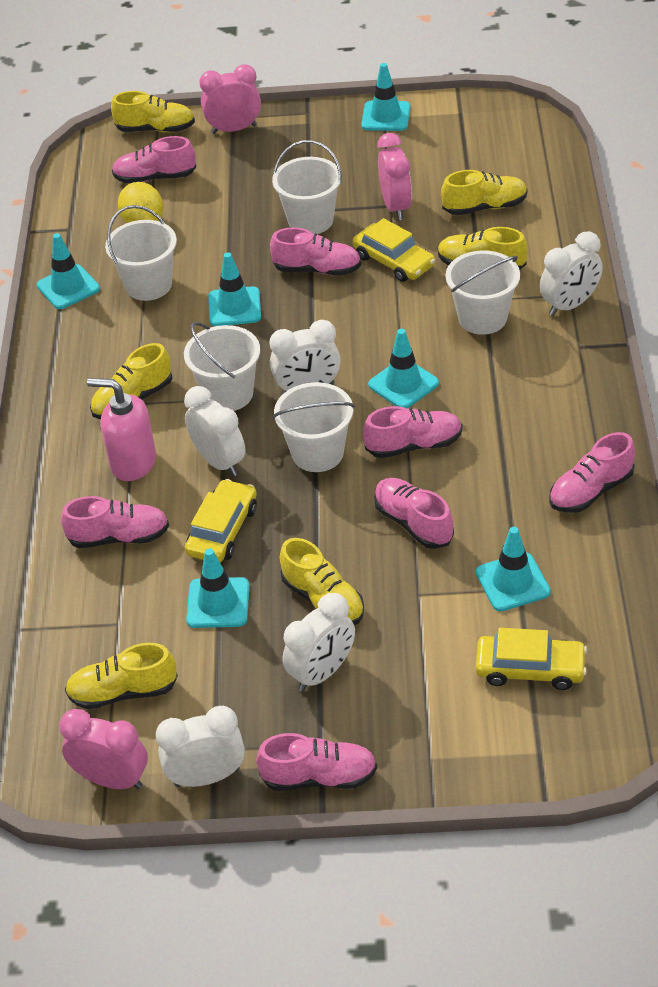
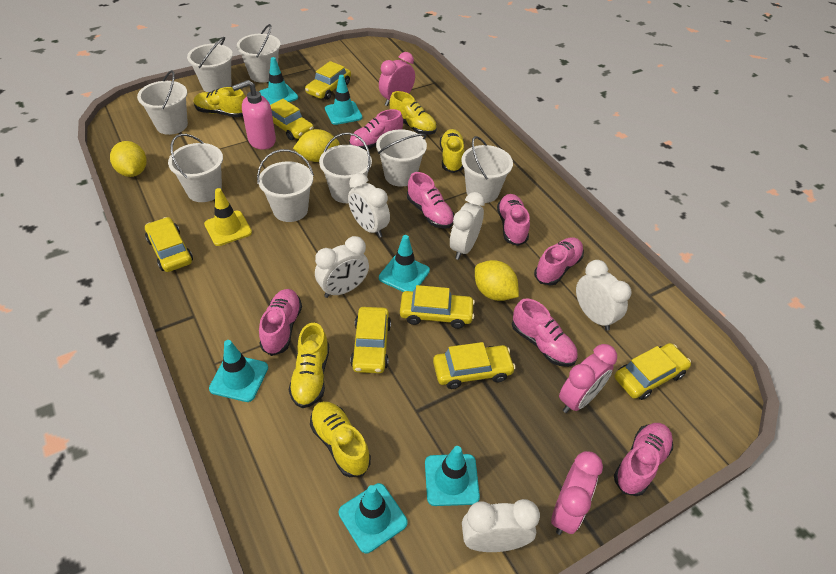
white bucket: [105,205,177,301] [184,322,260,411] [272,140,342,234] [273,382,355,472] [446,250,520,335] = 5 -> [137,70,188,135] [168,134,223,202] [187,37,233,92] [237,24,281,83] [257,149,314,222] [319,132,372,203] [376,129,427,187] [461,136,513,203] = 8
yellow car: [185,479,257,563] [352,218,435,282] [476,628,587,690] = 3 -> [145,217,193,272] [270,99,314,140] [305,61,351,100] [350,307,391,373] [400,285,475,329] [433,342,515,389] [614,343,691,400] = 7
yellow lemon: [118,182,163,223] = 1 -> [110,141,147,177] [293,129,340,162] [475,260,519,301] = 3
yellow shoe: [65,643,178,709] [90,343,173,419] [111,91,195,132] [280,538,364,625] [438,227,527,270] [441,170,528,215] = 6 -> [194,87,246,118] [289,323,329,408] [310,401,371,477] [389,91,437,135] [440,129,465,173] = 5
yellow traffic cone: none = 0 -> [204,188,252,246] = 1

